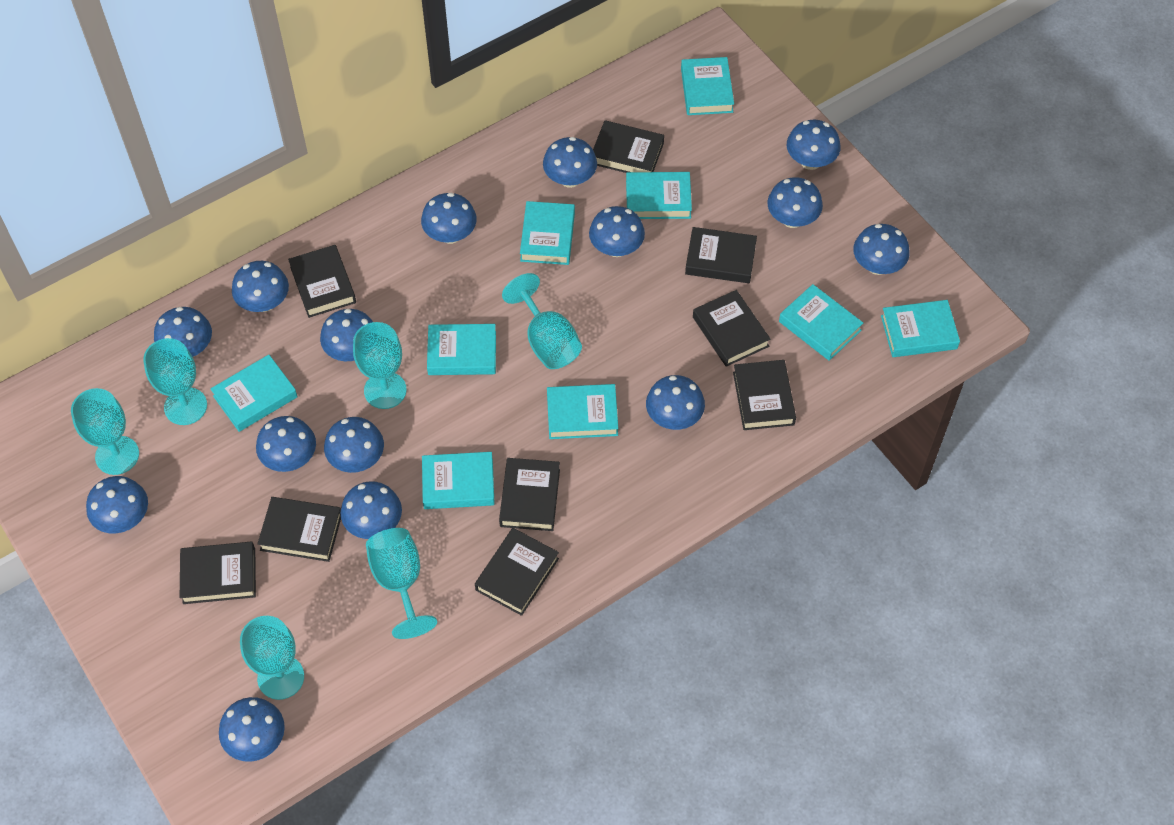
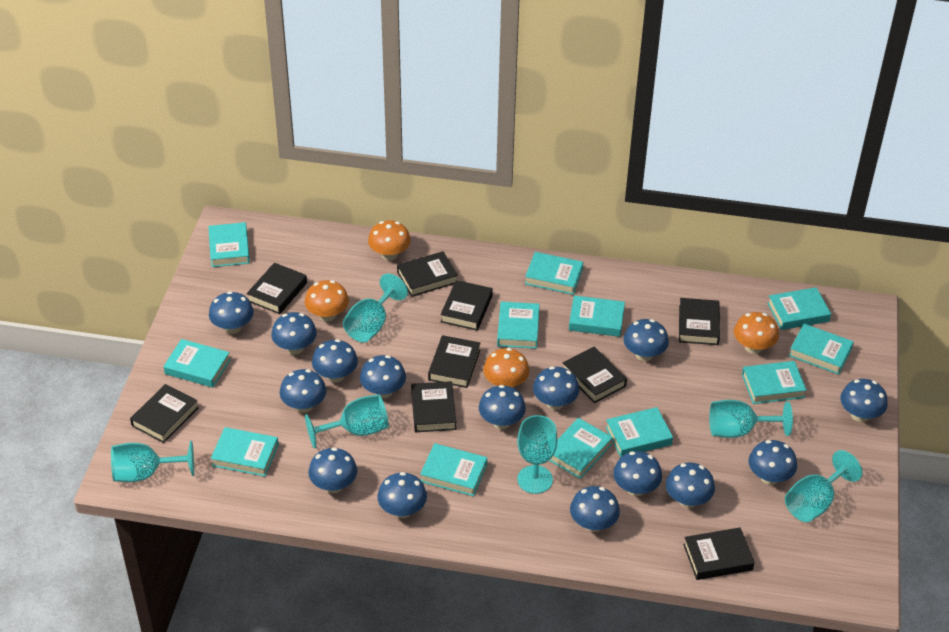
orange mushroom: none = 0 -> [305,280,349,322] [368,220,411,261] [483,348,529,388] [734,312,779,354] = 4
turquoise book: [211,355,298,432] [422,452,495,509] [427,324,496,375] [520,201,575,265] [547,384,618,439] [626,172,692,219] [681,57,734,115] [779,284,863,361] [881,300,960,357] = 9 -> [163,339,230,388] [208,222,250,267] [211,427,278,477] [420,443,487,496] [497,302,540,349] [525,252,583,295] [549,418,613,479] [569,295,625,337] [606,407,673,457] [742,361,807,404] [767,287,831,330] [789,324,854,375] = 12

